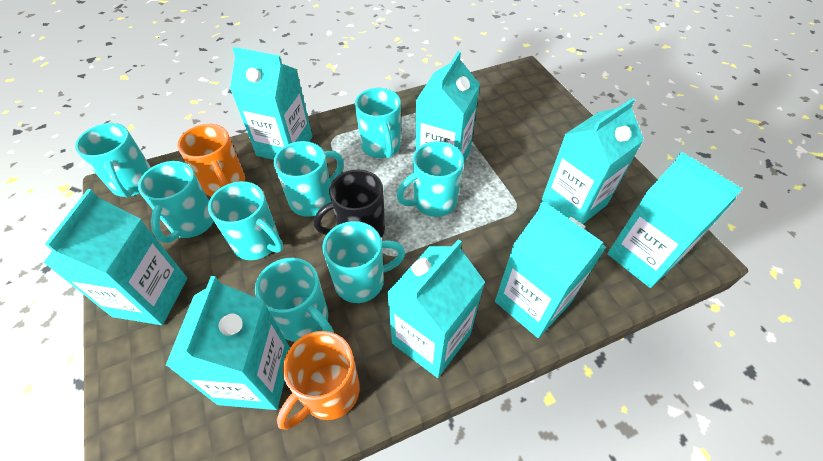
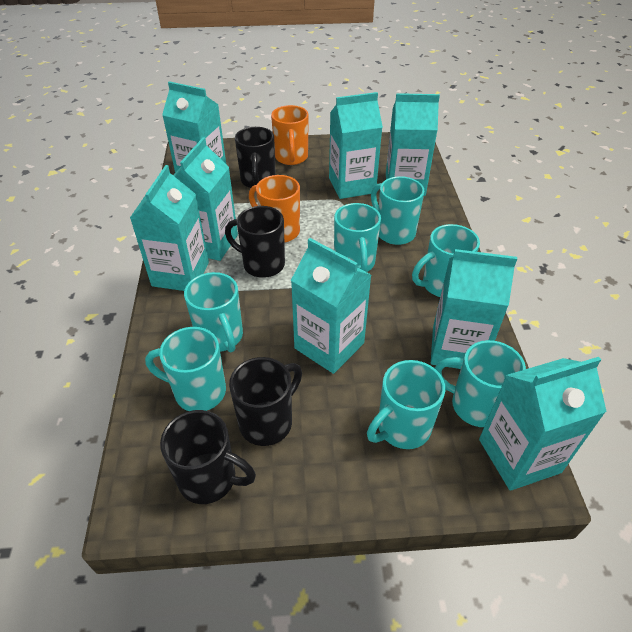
black mug: [314,169,385,238] = 1 -> [160,410,256,504] [225,206,285,278] [229,357,302,446] [235,127,276,188] = 4
turquoise mug: [75,123,151,198] [138,161,214,243] [208,181,283,260] [255,258,334,342] [274,141,344,217] [322,221,405,303] [355,88,401,158] [397,141,464,217] = 8 -> [145,327,226,411] [184,272,243,352] [334,203,381,272] [367,360,445,449] [371,176,424,245] [412,224,480,297] [435,340,526,427] = 7

